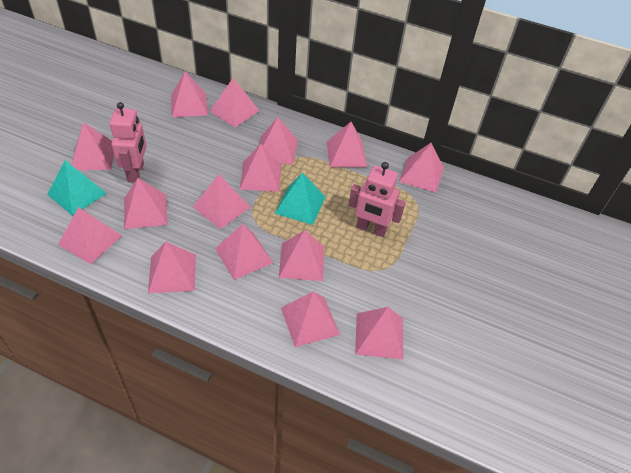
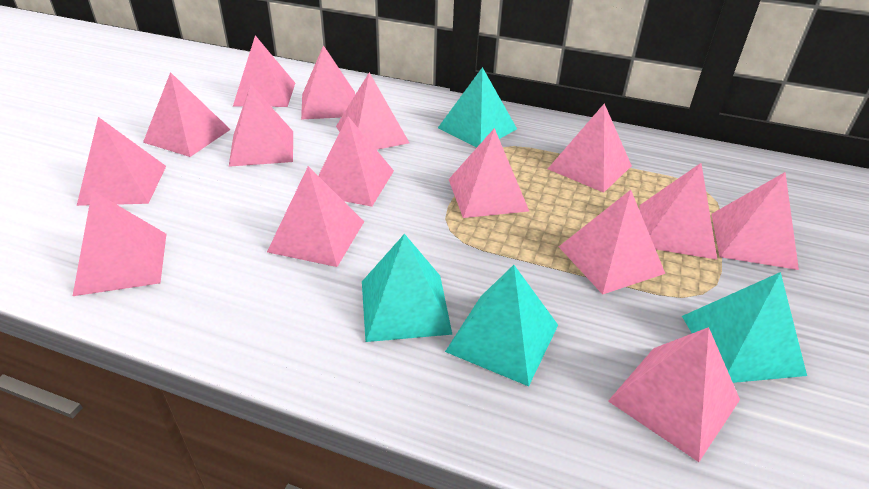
pink robot: [110,102,147,183] [349,162,406,237] = 2 -> none = 0
turquoise pyramid: [47,160,107,216] [274,173,325,225] = 2 -> [362,234,453,342] [438,67,517,147] [445,265,558,386] [682,272,807,383] = 4

